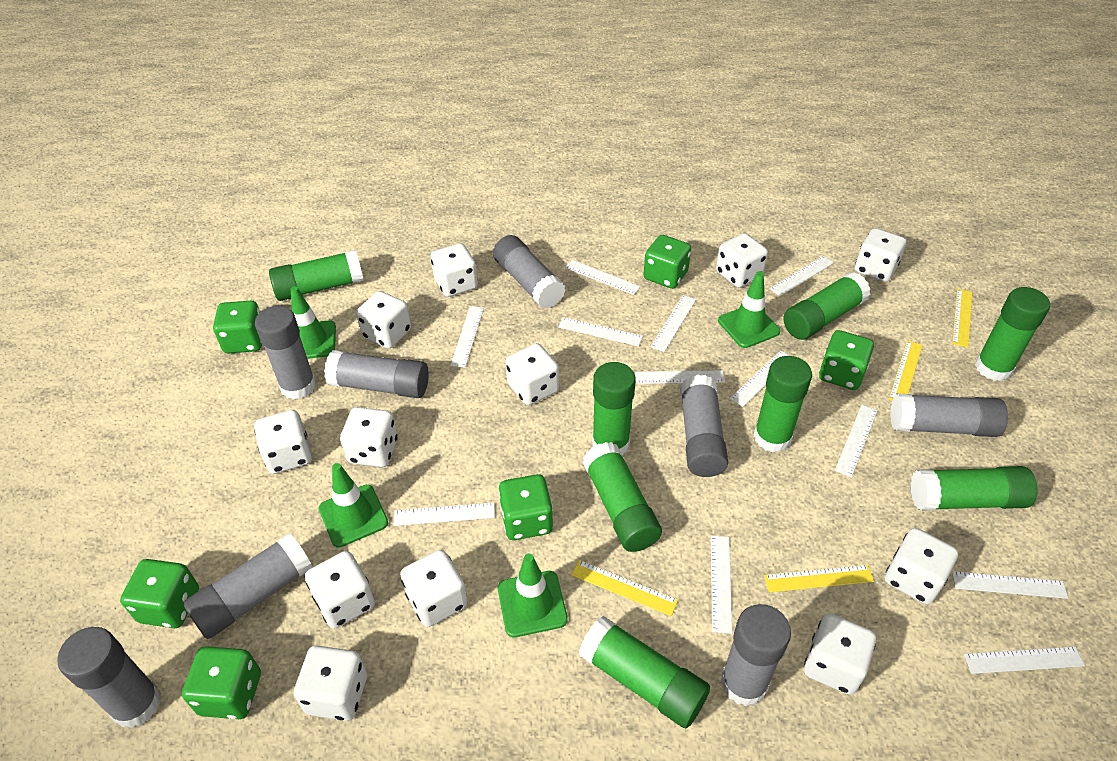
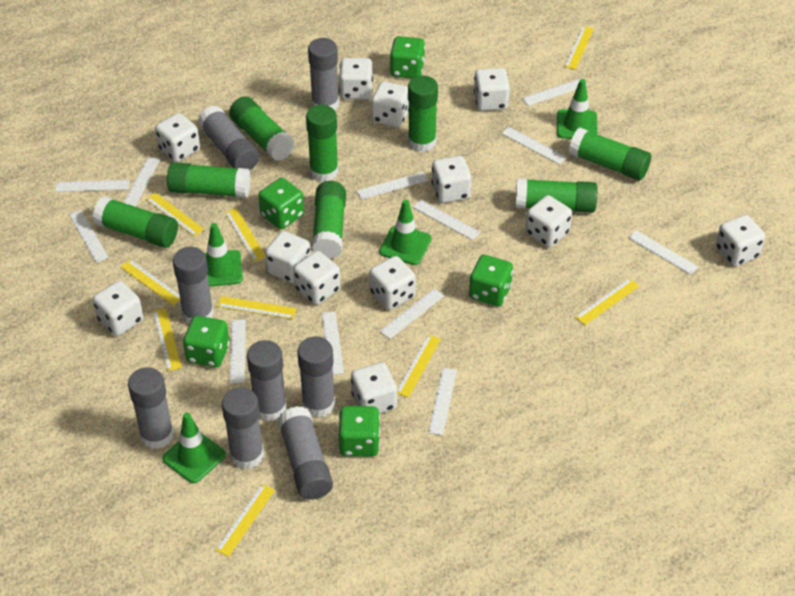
green dice: [120,559,199,628] [182,646,261,719] [213,301,262,353] [499,474,553,540] [643,235,691,289] [819,330,874,390] = 6 -> [183,316,229,367] [258,178,304,229] [339,406,380,456] [390,36,425,79] [469,255,513,307] = 5
yellow ruler: [571,560,678,616] [764,565,874,592] [889,340,923,400] [952,289,972,347] = 4 -> [120,259,180,305] [146,193,204,237] [153,308,182,371] [216,484,275,557] [217,296,297,319] [225,208,265,262] [397,335,441,398] [564,26,594,70] [575,278,639,325] = 9

